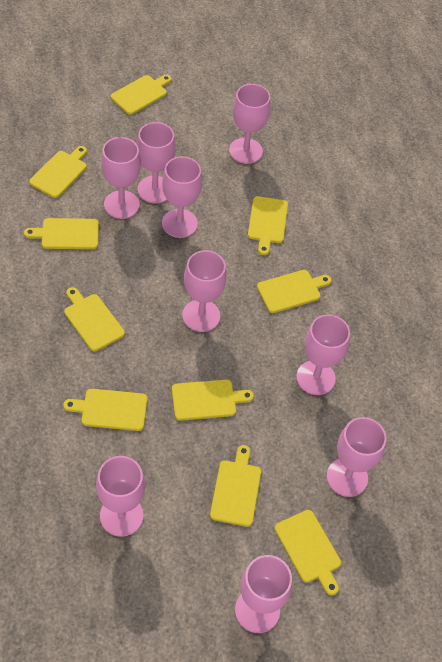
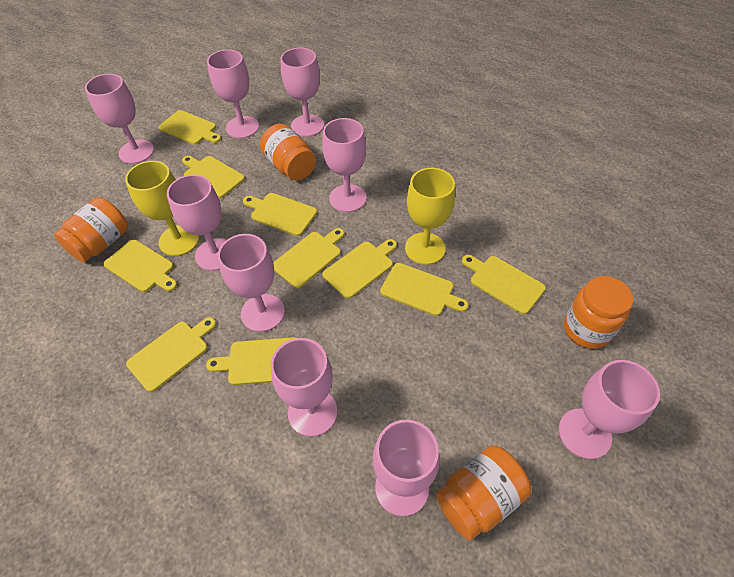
orange jar: none = 0 -> [54,197,128,262] [260,124,316,180] [436,446,532,541] [564,276,633,349] = 4
yellow goblet: none = 0 -> [125,161,199,256] [405,168,455,265] = 2

